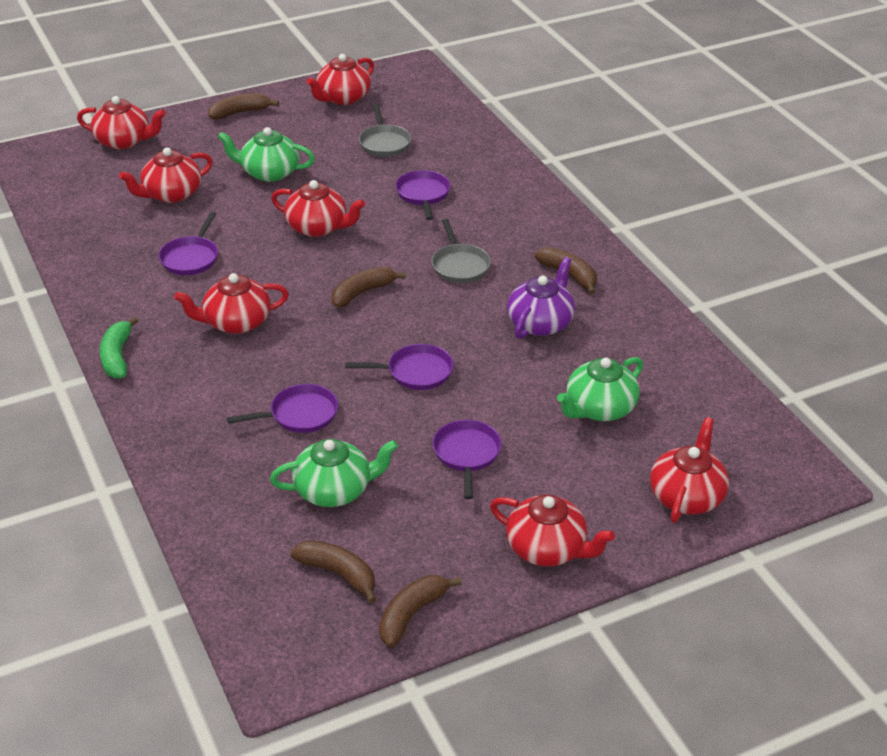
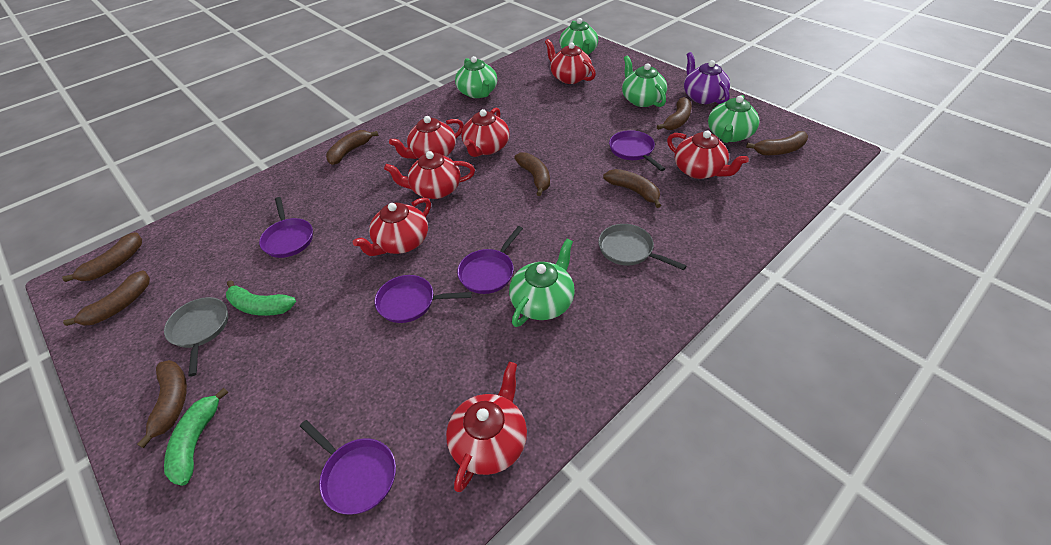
brown banana: [208,93,279,120] [290,540,376,604] [332,267,406,307] [379,575,462,647] [534,247,597,295] = 5 -> [62,232,142,282] [63,270,150,326] [137,360,187,448] [326,130,379,165] [514,152,550,196] [603,169,661,208] [657,97,692,130] [746,131,808,155] = 8
green banana: [100,317,138,379] = 1 -> [164,388,229,486] [226,280,296,316] = 2
green teapot: [218,127,315,182] [270,439,398,507] [557,357,643,421] = 3 -> [455,56,497,98] [509,239,575,327] [559,18,598,55] [622,56,667,107] [708,95,760,143] = 5

